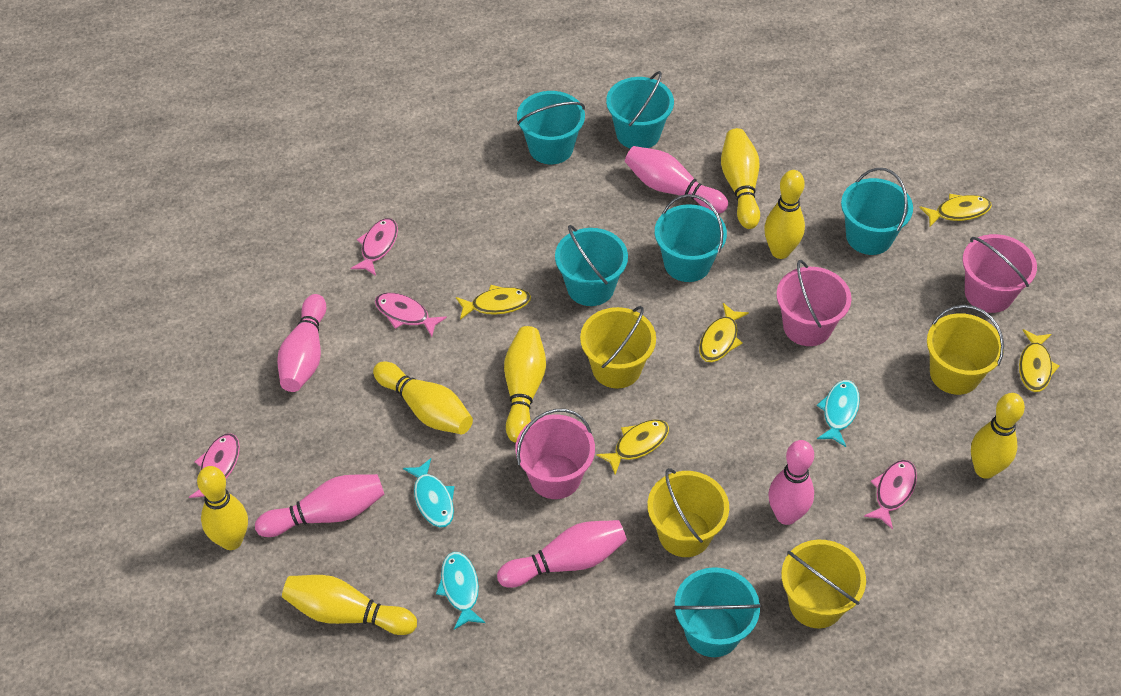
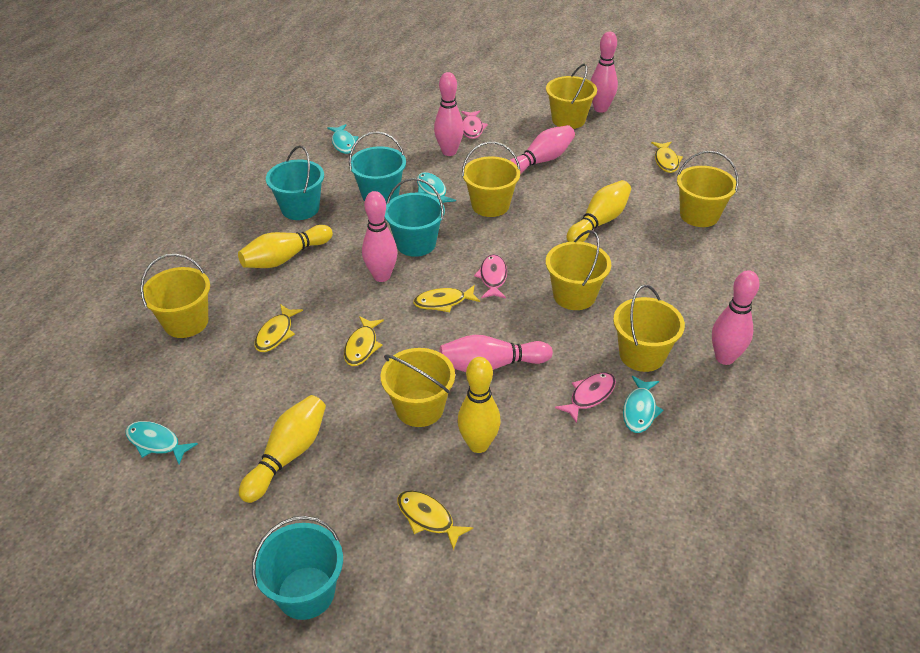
pink bowling pin: [255,474,384,537] [277,294,326,392] [497,520,627,588] [625,146,728,213] [769,440,814,525] = 5 -> [362,191,397,282] [434,72,464,156] [439,335,553,372] [510,125,575,174] [590,32,618,113] [712,270,760,365] = 6
pink bucket: [515,409,595,499] [776,260,851,346] [962,234,1037,313] = 3 -> none = 0
pink fish: [189,433,240,498] [351,218,398,276] [375,293,447,337] [864,460,917,529] = 4 -> [461,110,488,139] [474,254,507,299] [555,372,616,423] = 3
turquoise bucket: [517,91,585,164] [555,225,628,306] [606,71,674,149] [655,194,727,282] [673,567,761,657] [841,168,913,255] = 6 -> [252,516,343,620] [266,145,324,220] [349,131,406,203] [385,178,445,257] = 4
turquoise fish: [403,458,455,527] [436,552,485,630] [817,380,860,447] = 3 -> [125,421,198,464] [327,124,359,154] [417,172,456,203] [623,376,663,433] = 4
yellow bowling pin: [197,466,248,550] [282,575,417,635] [373,361,473,434] [504,326,546,443] [721,128,760,229] [764,170,805,259] [971,393,1025,479] = 7 -> [238,225,333,268] [239,395,326,503] [457,357,501,453] [567,180,631,242] = 4
yellow bucket: [580,306,656,389] [647,468,729,557] [781,540,866,628] [927,305,1004,395] = 4 -> [140,254,210,338] [381,348,455,427] [462,142,520,217] [546,64,597,129] [546,230,611,310] [613,285,685,372] [677,151,739,227] = 7

